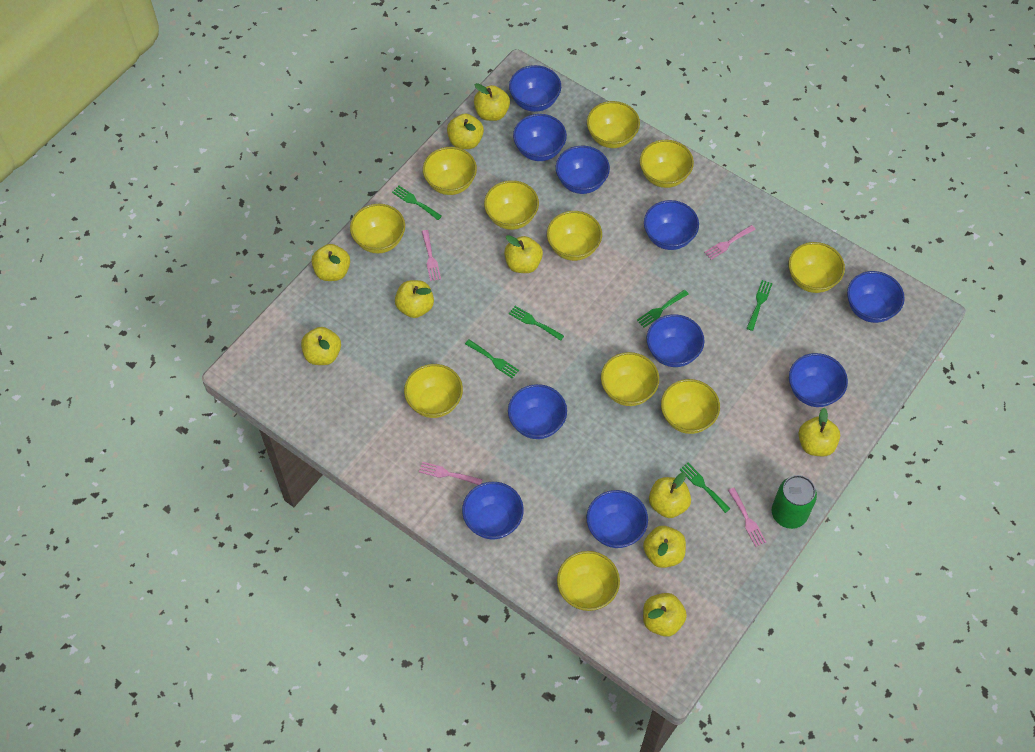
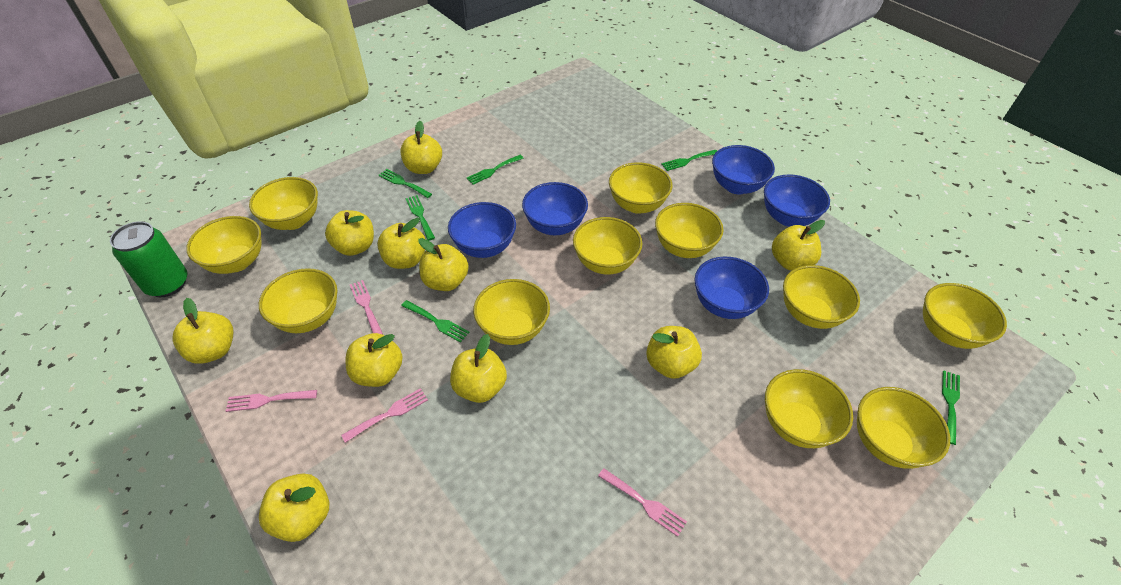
blue bowl: [462,482,524,539] [508,384,567,439] [509,65,561,112] [513,114,567,161] [556,146,610,194] [586,490,648,548] [644,200,699,250] [647,314,704,367] [789,353,848,407] [847,271,905,323] = 10 -> [448,202,516,258] [522,182,588,235] [695,257,769,319] [712,145,775,194] [764,174,830,226] = 5

